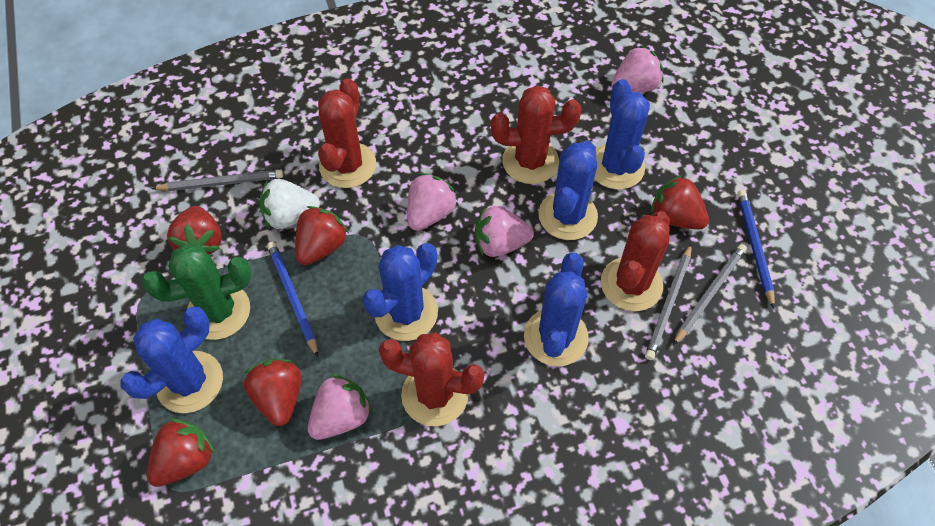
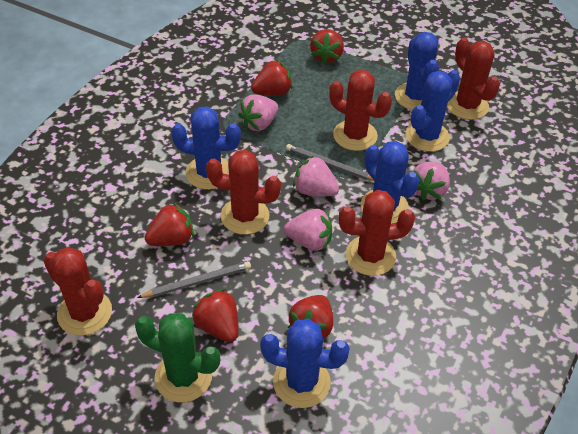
blue pencil: [267,242,318,357] [737,190,775,308] = 2 -> none = 0
grey pencil: [151,169,283,191] [645,244,692,360] [673,244,747,345] = 3 -> [137,261,251,298] [286,144,374,181] = 2
red cactus: [318,78,376,188] [379,332,484,426] [491,85,581,184] [601,211,670,311] = 4 -> [44,247,112,336] [206,150,281,235] [329,70,392,151] [339,190,415,276] [447,38,500,120] = 5
white strawberry: [259,179,320,229] = 1 -> none = 0

